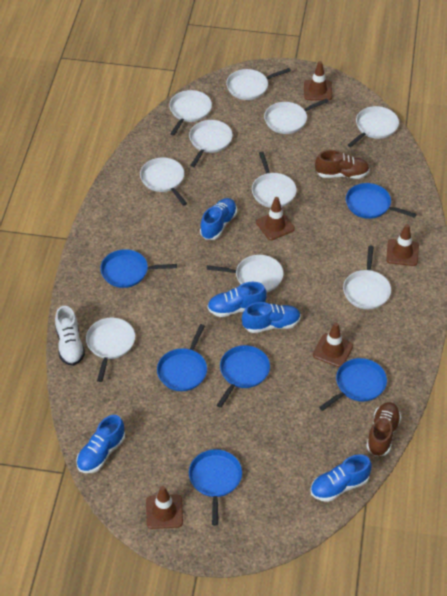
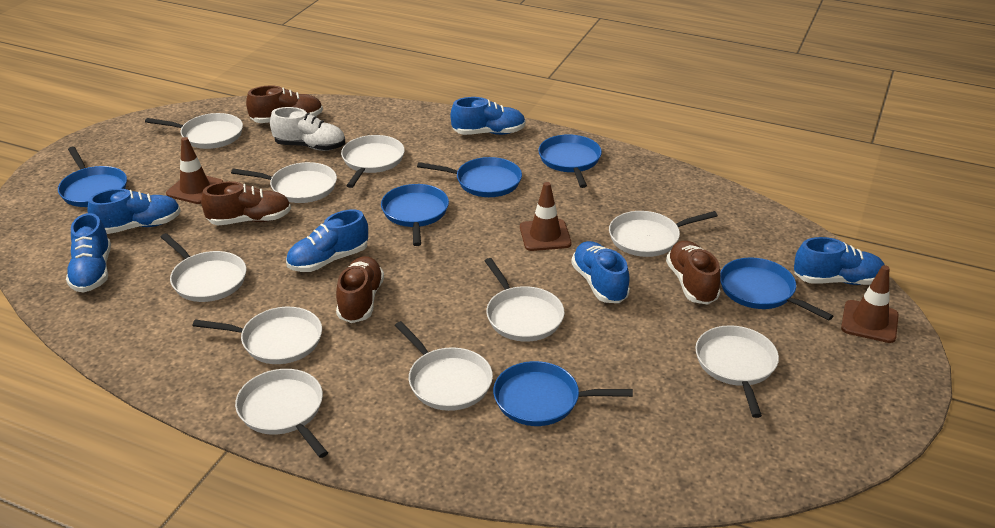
blue shoe: [76,415,125,473] [200,198,237,240] [207,282,267,317] [242,302,301,333] [310,454,372,502] = 5 -> [66,213,111,293] [87,189,181,234] [286,209,368,272] [450,97,526,135] [571,241,630,303] [794,237,885,285] = 6
brown shoe: [315,150,370,179] [366,402,401,456] = 2 -> [201,181,291,226] [246,86,323,123] [336,256,384,323] [666,240,721,305] = 4
brown traffic cone: [146,486,183,529] [256,197,295,240] [304,61,332,100] [313,323,353,367] [386,224,419,266] = 5 -> [166,137,223,204] [520,182,571,251] [841,265,899,343] = 3

